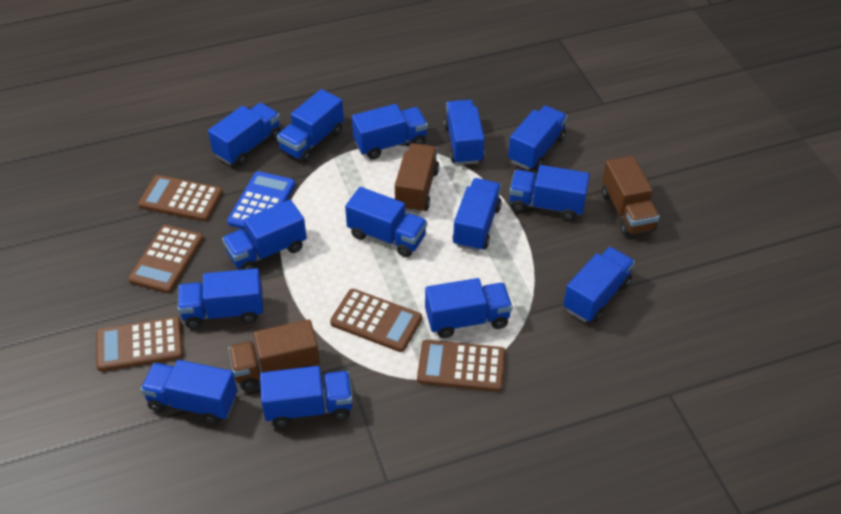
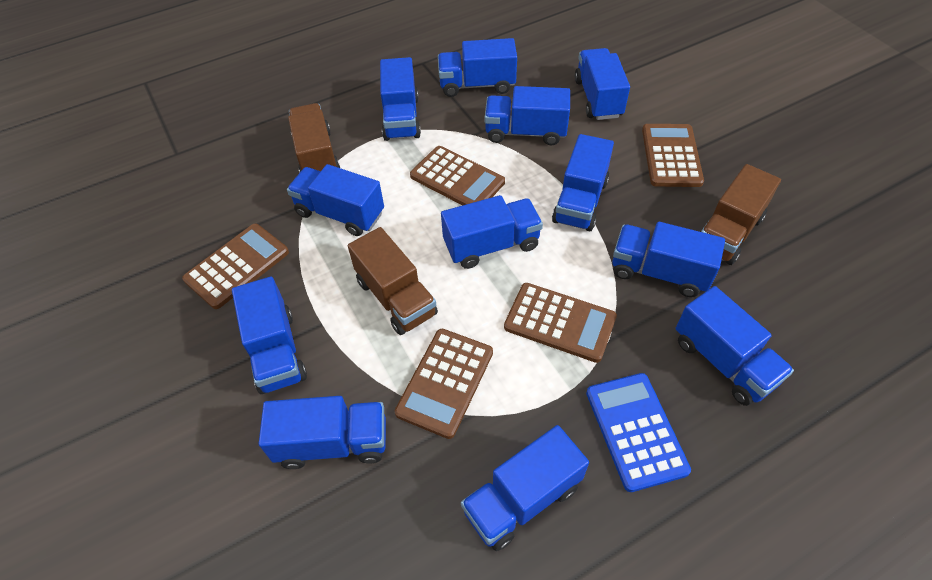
blue truck: [140,360,237,424] [178,268,263,329] [208,103,281,166] [222,200,307,270] [260,366,353,427] [277,89,344,163] [345,187,427,257] [352,104,428,159] [425,278,512,338] [444,100,484,165] [453,178,502,251] [508,106,567,170] [509,165,590,221] [563,247,635,323] = 14 -> [232,277,307,394] [259,396,386,469] [287,164,384,236] [380,57,421,141] [438,38,517,97] [441,195,543,269] [461,425,589,551] [485,86,570,145] [552,134,614,231] [575,48,630,120] [612,222,725,297] [676,286,794,406] = 12

